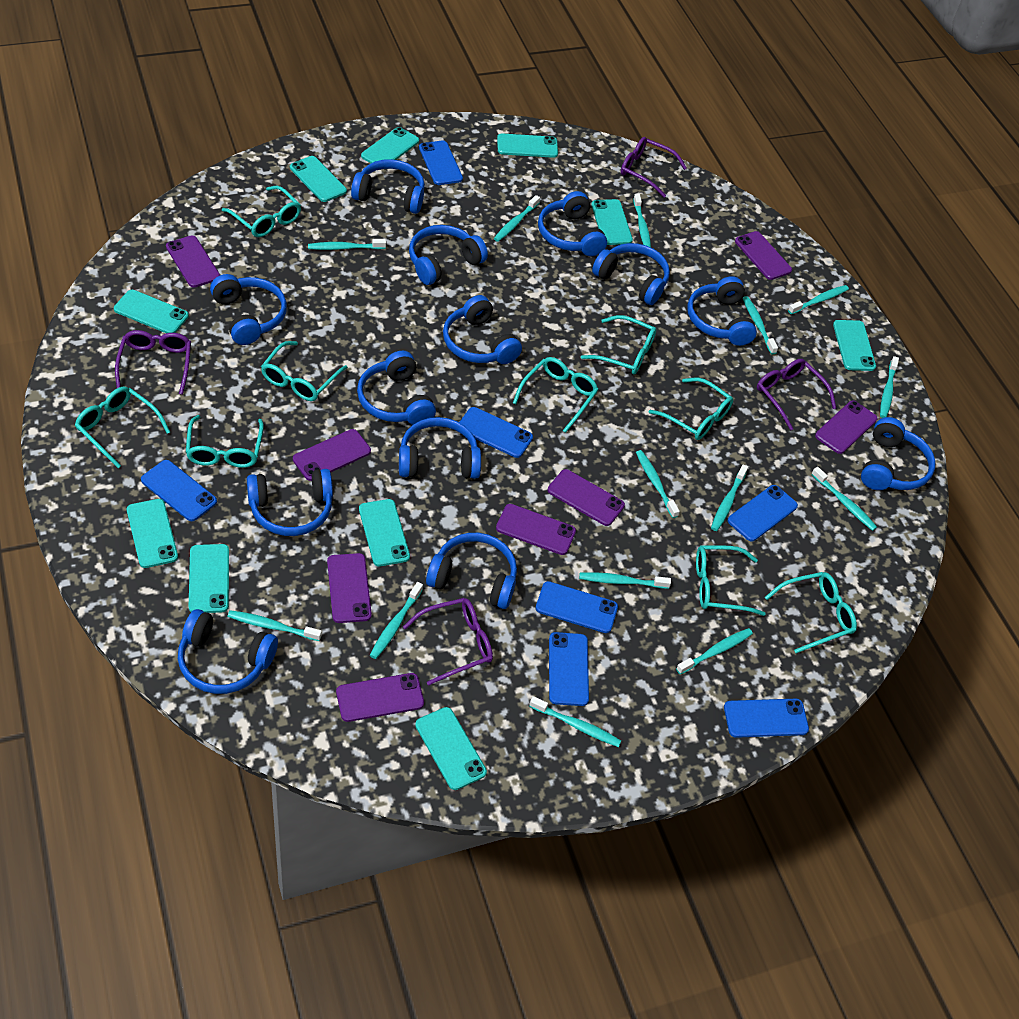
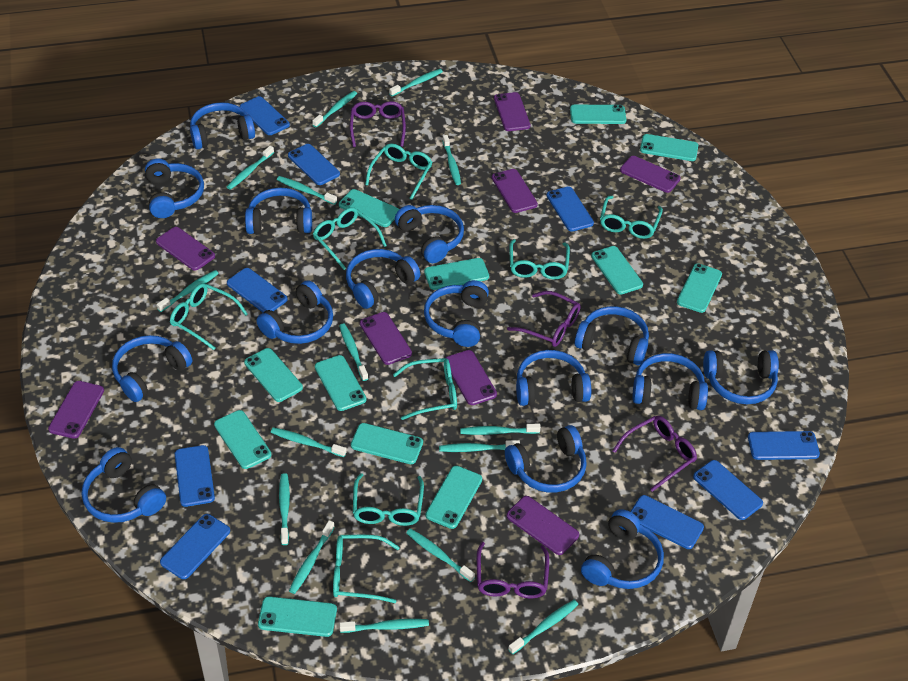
blue headphones: [178,609,278,694] [210,274,287,345] [247,469,333,536] [351,159,425,214] [357,351,436,425] [399,417,481,479] [409,225,488,285] [426,533,517,609] [443,295,522,364] [538,191,607,256] [592,243,670,305] [687,276,757,346] [861,417,936,490] = 13 -> [82,447,166,523] [112,335,192,402] [145,159,204,218] [190,102,255,149] [245,188,312,234] [256,280,333,344] [346,249,420,309] [395,205,464,263] [424,280,489,347] [505,425,587,493] [516,350,591,406] [574,306,649,365] [581,509,664,589] [632,353,708,410] [703,350,779,404] = 15
blue phone: [141,460,217,521] [419,141,463,185] [459,407,533,458] [536,581,618,633] [549,632,589,706] [724,699,809,738] [728,485,798,542] = 7 -> [160,514,230,579] [175,445,215,507] [227,268,288,312] [240,96,290,135] [288,144,340,185] [546,187,594,232] [630,495,704,549] [693,460,763,520] [748,431,820,460] = 9
turquoise glasses: [75,387,170,468] [186,415,264,468] [222,186,301,237] [261,341,348,401] [513,357,599,433] [581,315,657,375] [649,378,733,440] [696,545,766,616] [765,572,857,653] = 9 -> [170,283,248,350] [313,207,387,270] [333,535,400,603] [353,473,424,526] [365,144,433,200] [393,358,457,420] [509,239,570,279] [600,196,663,239] = 8
turquoise phone: [114,290,189,333] [127,499,178,568] [189,544,229,613] [290,156,347,202] [359,499,410,566] [361,127,419,163] [415,707,487,790] [497,133,558,158] [591,199,633,245] [833,320,876,371] = 10 -> [214,410,272,469] [244,348,303,402] [258,596,337,637] [315,355,367,411] [339,189,400,227] [351,423,423,464] [424,258,489,290] [426,466,482,529] [570,105,626,124] [591,246,643,294] [640,134,698,161] [677,263,722,313] = 12
turquoise toothbrush: [227,610,322,641] [308,239,386,250] [370,582,423,659] [494,195,540,242] [529,696,621,747] [579,572,671,589] [633,194,651,247] [636,450,680,518] [676,628,753,674] [711,464,748,531] [743,296,778,355] [788,285,849,314] [811,467,877,531] [880,356,899,418] = 14 -> [157,270,219,312] [227,146,274,190] [271,427,346,457] [277,176,337,205] [279,473,290,545] [289,520,335,594] [312,91,357,127] [339,323,368,381] [339,619,429,633] [389,69,443,96] [406,528,475,582] [439,440,520,452] [442,135,461,185] [460,424,541,435] [508,600,578,655] = 15

